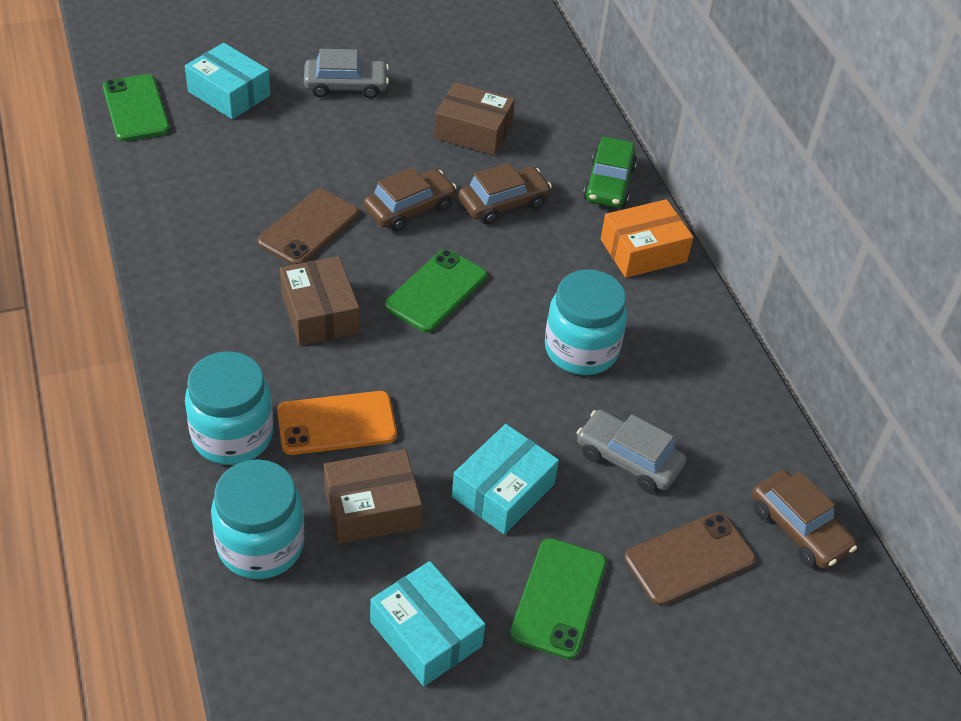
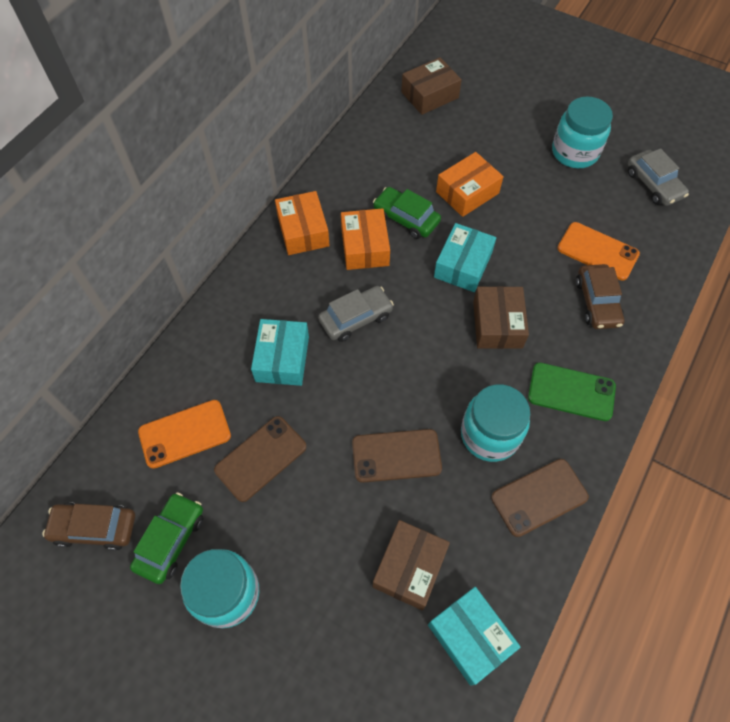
brown car: [364,167,457,231] [458,163,552,224] [752,470,857,569] = 3 -> [42,502,135,551] [576,264,624,329] = 2
brown phone: [258,189,359,265] [624,512,755,606] = 2 -> [214,416,307,502] [352,429,442,483] [491,459,589,537] = 3
green car: [583,137,637,208] = 1 -> [130,492,203,584] [373,187,441,239] = 2
green phone: [103,74,170,141] [385,249,487,332] [510,538,607,660] = 3 -> [528,363,616,421] = 1
orange box: [601,199,693,278] = 1 -> [275,191,330,255] [341,208,390,270] [436,152,504,217] = 3
orange phone: [277,391,397,455] = 1 -> [138,400,231,469] [558,222,640,280] = 2

